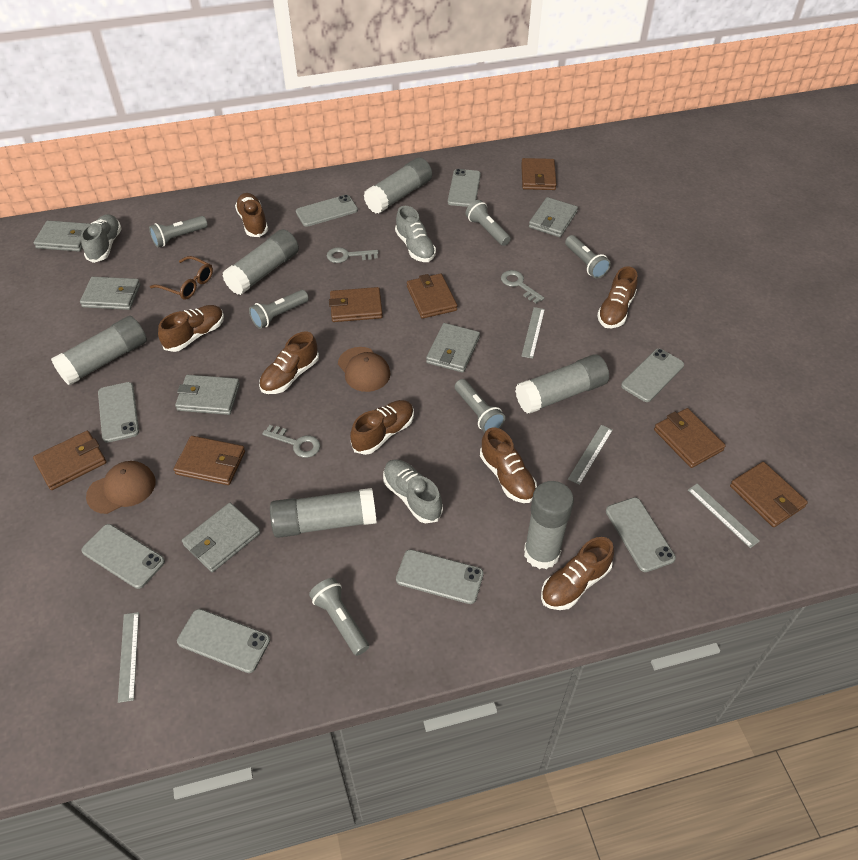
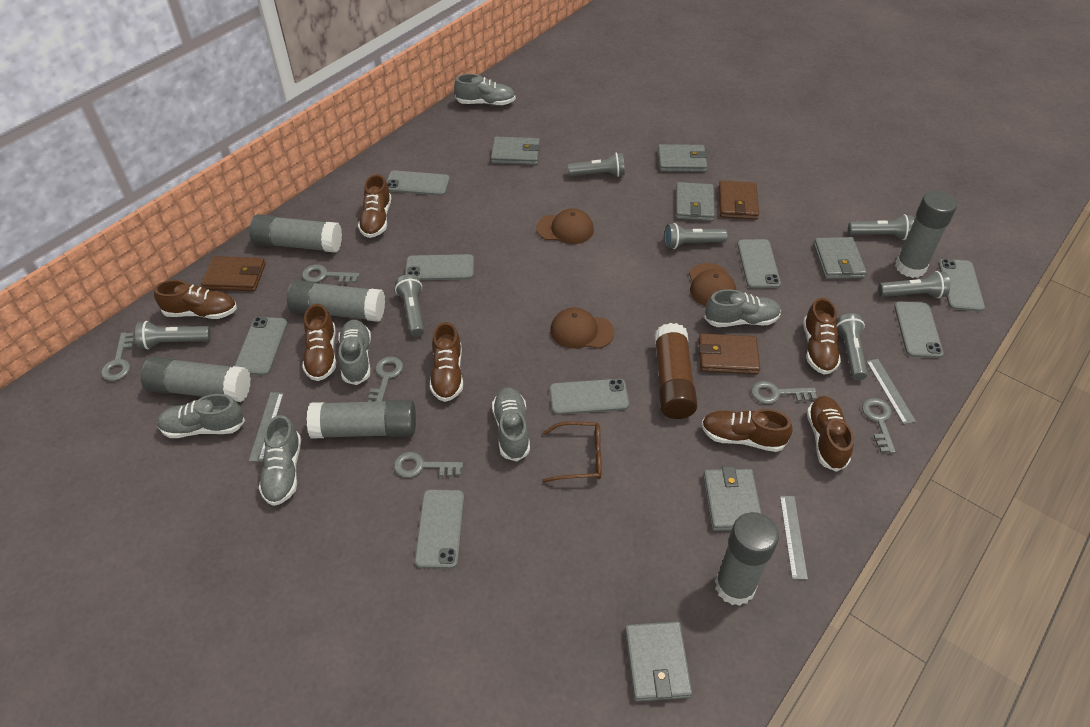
brown cap: [86,461,156,514] [338,347,390,392] = 2 -> [536,208,594,244] [550,307,614,349] [689,263,736,306] = 3
brown glue stick: none = 0 -> [654,323,698,419] = 1
brown wallet: [33,431,107,490] [173,436,245,485] [329,287,383,322] [407,274,457,319] [521,158,557,190] [654,408,726,468] [730,462,808,527] = 7 -> [201,256,265,291] [699,333,760,374] [719,181,759,220] = 3
grey flashlight: [149,216,208,247] [249,290,309,329] [309,578,369,656] [455,379,505,432] [465,200,511,246] [565,235,611,278] = 6 -> [135,321,211,350] [395,274,424,337] [568,152,625,177] [664,223,728,249] [836,313,868,380] [848,214,914,240] [878,271,950,298] = 7
grey key: [262,425,320,458] [327,247,378,263] [501,270,544,303] = 3 -> [101,332,135,381] [302,264,360,283] [368,357,403,402] [394,452,463,478] [751,381,817,404] [862,398,896,453] = 6
grey ruler: [118,612,139,703] [521,307,545,359] [568,425,613,485] [688,484,760,548] = 4 -> [249,392,284,462] [780,496,808,580] [866,359,916,424] = 3
grey shoe: [81,214,122,263] [383,459,443,523] [395,206,436,262] = 3 -> [157,394,245,438] [259,415,301,506] [338,320,371,385] [454,74,516,106] [492,388,530,462] [704,289,781,327] = 6

